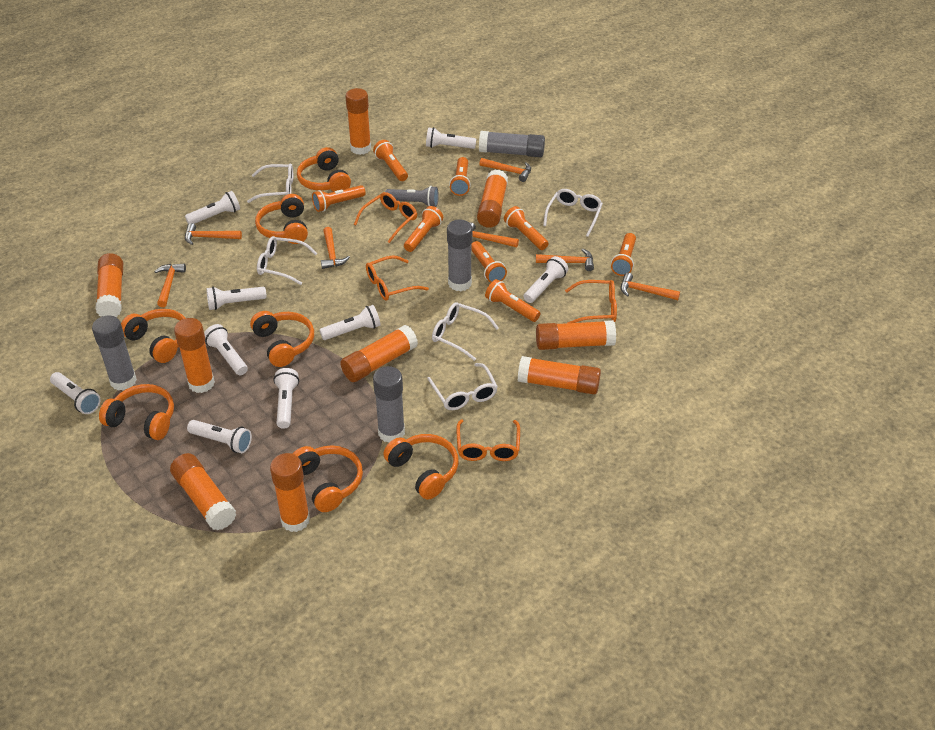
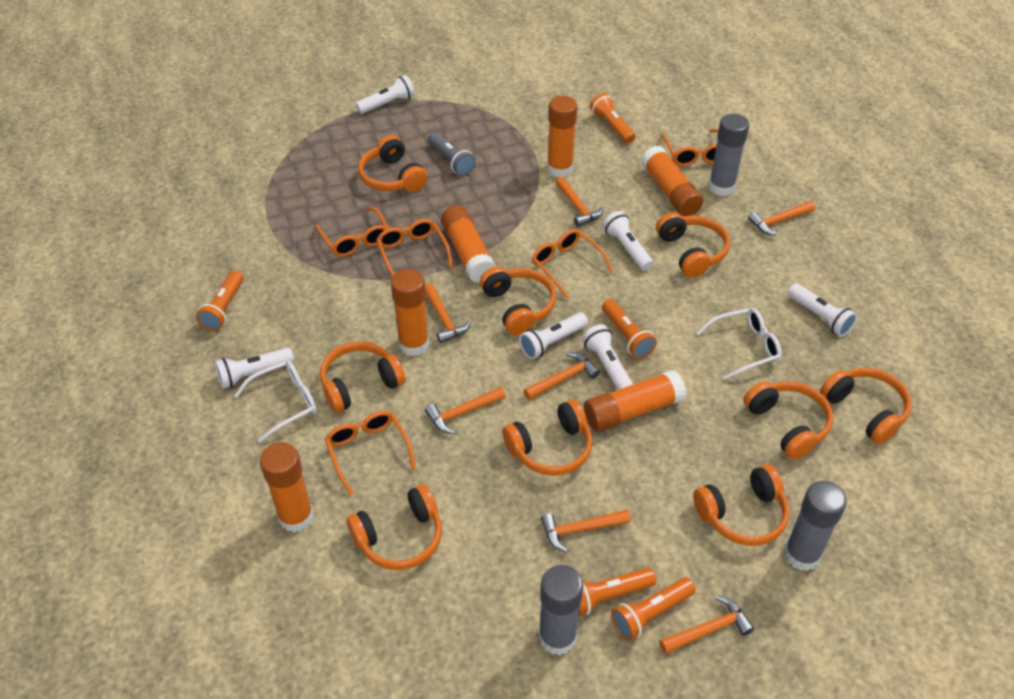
grey glue stick: [92,315,137,390] [373,366,405,443] [447,220,472,291] [479,131,545,157] = 4 -> [539,565,583,656] [709,114,749,196] [784,481,847,571] = 3
orange flashlight: [312,185,366,212] [373,140,408,181] [404,206,443,252] [449,157,471,196] [471,241,507,283] [485,279,541,322] [504,206,548,250] [611,233,636,276] = 8 -> [196,270,243,331] [578,568,656,616] [590,93,635,144] [602,299,657,359] [611,577,696,641] = 5
orange glasses: [354,192,417,243] [366,256,429,300] [456,419,520,461] [565,280,617,323] = 4 -> [315,207,389,257] [325,411,416,495] [376,219,453,277] [532,229,613,299] [661,129,719,166] = 5
orange glue stick: [96,253,123,317] [170,453,236,531] [174,318,215,393] [270,453,310,532] [340,325,418,382] [345,88,371,155] [477,170,508,228] [518,356,601,394] [536,320,616,350] = 9 -> [260,442,314,532] [391,269,429,356] [441,205,496,283] [547,96,578,177] [584,370,687,432] [641,146,703,216] = 6
orange headphones: [99,384,174,440] [121,309,185,363] [250,311,314,367] [255,194,308,244] [293,445,363,512] [297,147,351,192] [383,434,459,500] = 7 -> [320,341,406,413] [347,484,442,570] [358,135,427,192] [480,266,556,335] [503,399,593,476] [656,212,730,278] [693,465,790,546] [743,381,833,460] [820,367,912,445] = 9
white flashlight: [50,372,101,414] [185,191,240,224] [187,420,252,453] [204,324,248,375] [206,287,267,310] [273,368,299,429] [319,305,381,340] [426,127,476,149] [523,256,568,303] = 9 -> [215,348,294,389] [356,75,415,114] [519,312,588,359] [582,324,633,390] [603,211,653,271] [788,283,857,337] = 6
white glasses: [247,163,293,203] [257,236,317,285] [427,363,498,410] [432,302,499,361] [543,189,603,237] = 5 -> [234,360,317,443] [697,308,782,380] = 2

